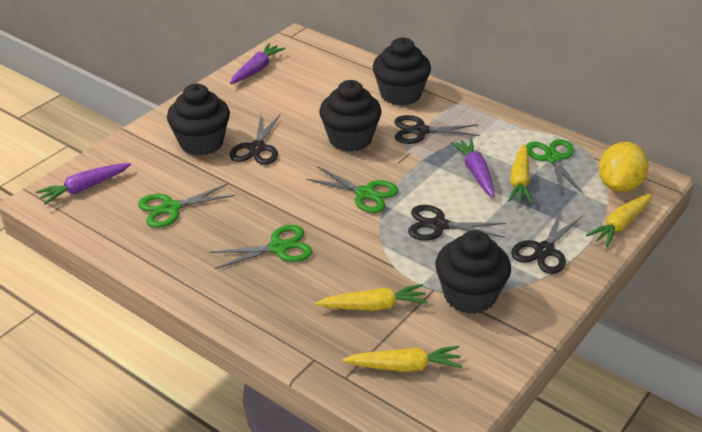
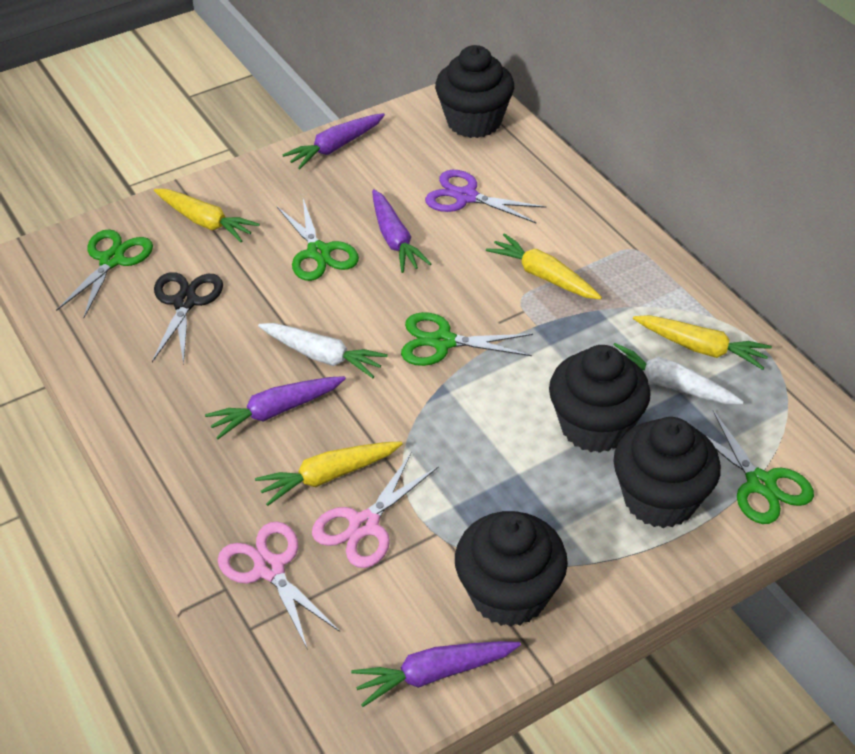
black scissors: [230,114,281,165] [394,115,480,144] [408,205,506,241] [511,211,583,274] = 4 -> [152,272,223,365] = 1
pink scissors: none = 0 -> [218,522,340,650] [312,453,439,568] = 2
purple carrot: [36,163,131,205] [230,43,285,84] [451,139,495,198] = 3 -> [205,376,346,439] [282,113,385,169] [351,641,521,707] [372,189,431,273] = 4
purple scissors: none = 0 -> [425,170,546,223] = 1
white carrot: none = 0 -> [258,323,388,378] [614,343,744,404] = 2
yellow lemon: [599,142,649,192] = 1 -> none = 0

